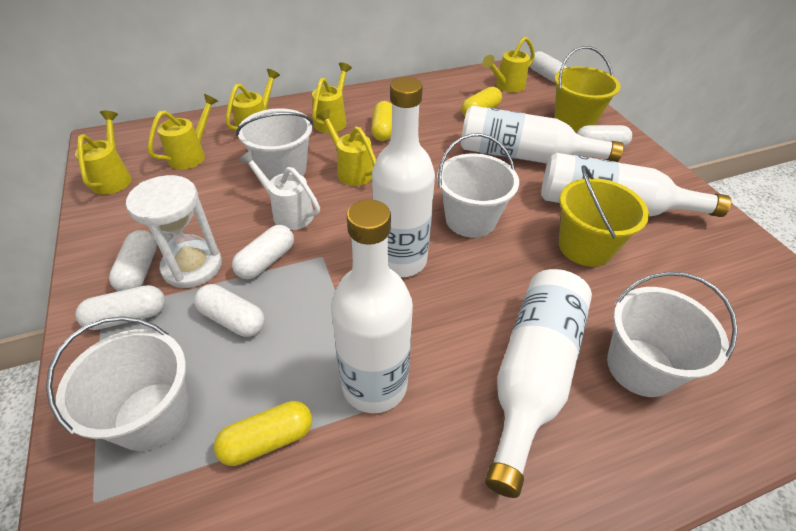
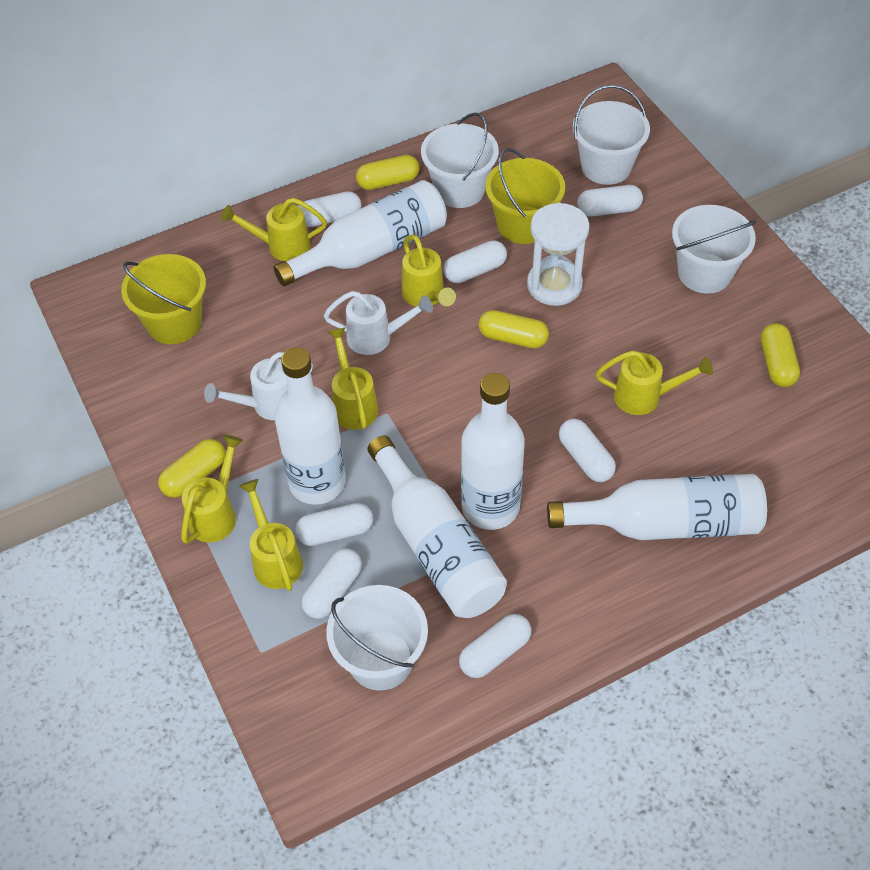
white capsule: [76,285,165,330] [109,230,157,291] [194,284,265,337] [232,225,294,279] [530,51,567,82] [577,125,632,147] = 6 -> [295,503,373,546] [298,191,361,227] [301,548,362,619] [443,240,507,283] [459,614,531,678] [559,419,616,482] [577,185,643,216] = 7
white watering can: [238,150,320,230] = 1 -> [204,352,313,420] [324,291,433,355] = 2
yellow capsule: [214,401,312,466] [371,101,392,141] [461,87,502,116] = 3 -> [158,439,225,498] [356,155,420,190] [478,310,549,349] [761,323,800,387] = 4

